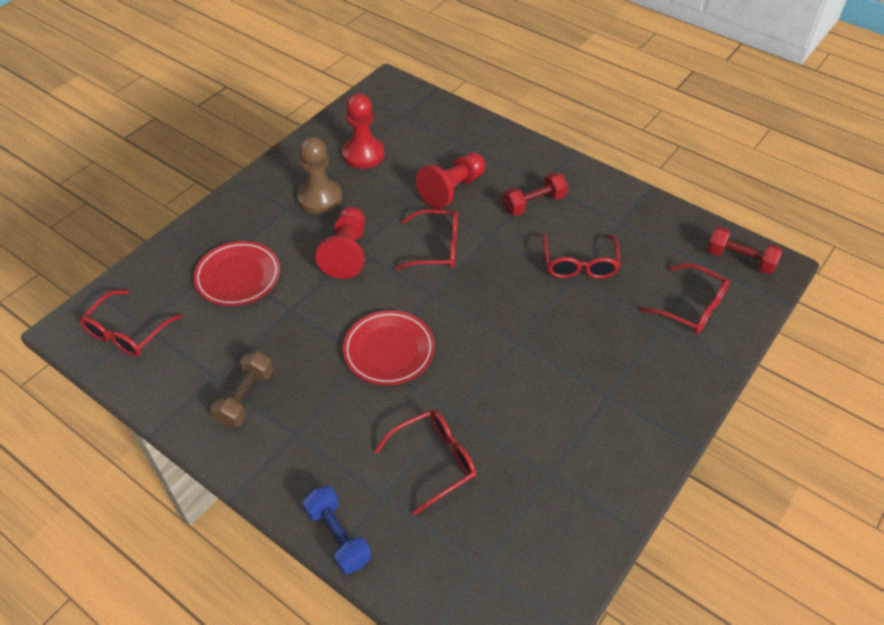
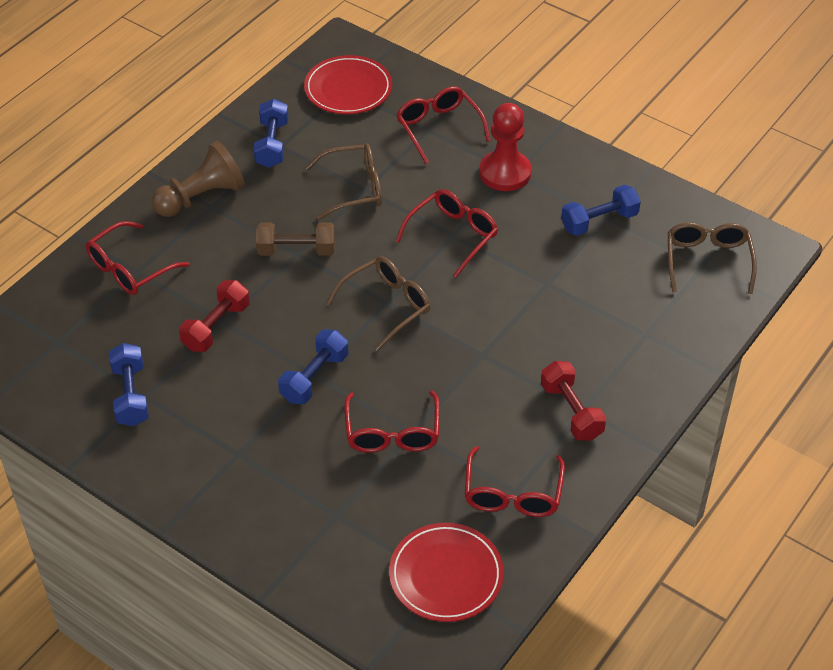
blue dumbbell: [302,485,371,575] = 1 -> [109,343,149,426] [253,99,288,168] [278,330,348,404] [561,185,641,236] = 4
brown glasses: none = 0 -> [305,144,382,220] [326,256,430,351] [668,222,757,294] = 3
red pawn: [315,207,365,279] [342,93,384,169] [415,152,486,210] = 3 -> [479,103,532,191] = 1

